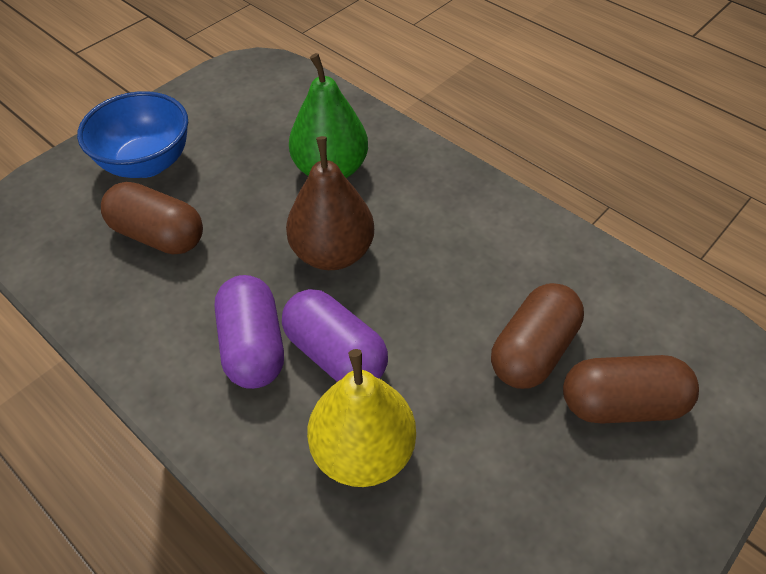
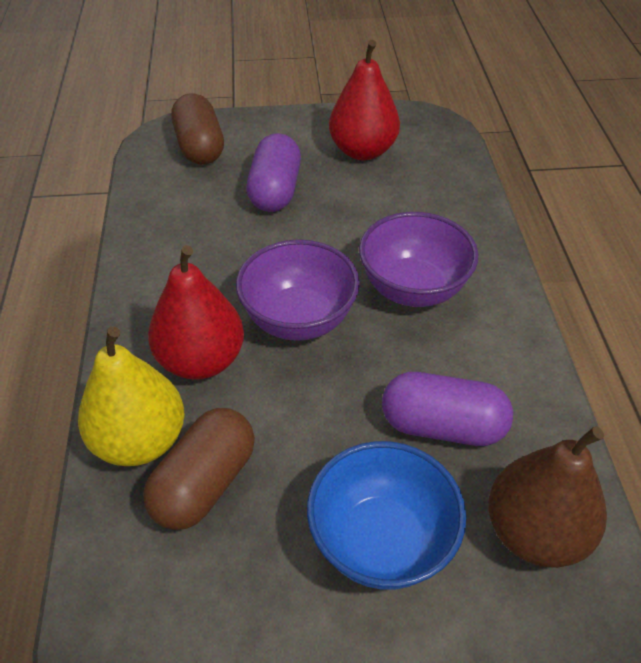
brown capsule: [101,182,203,254] [491,283,584,389] [563,355,699,424] = 3 -> [143,408,255,530] [171,93,224,165] = 2
green pear: [289,53,368,178] = 1 -> none = 0
purple bowl: none = 0 -> [236,240,360,341] [359,212,479,307] = 2
red pear: none = 0 -> [148,245,244,380] [329,40,400,160] = 2

